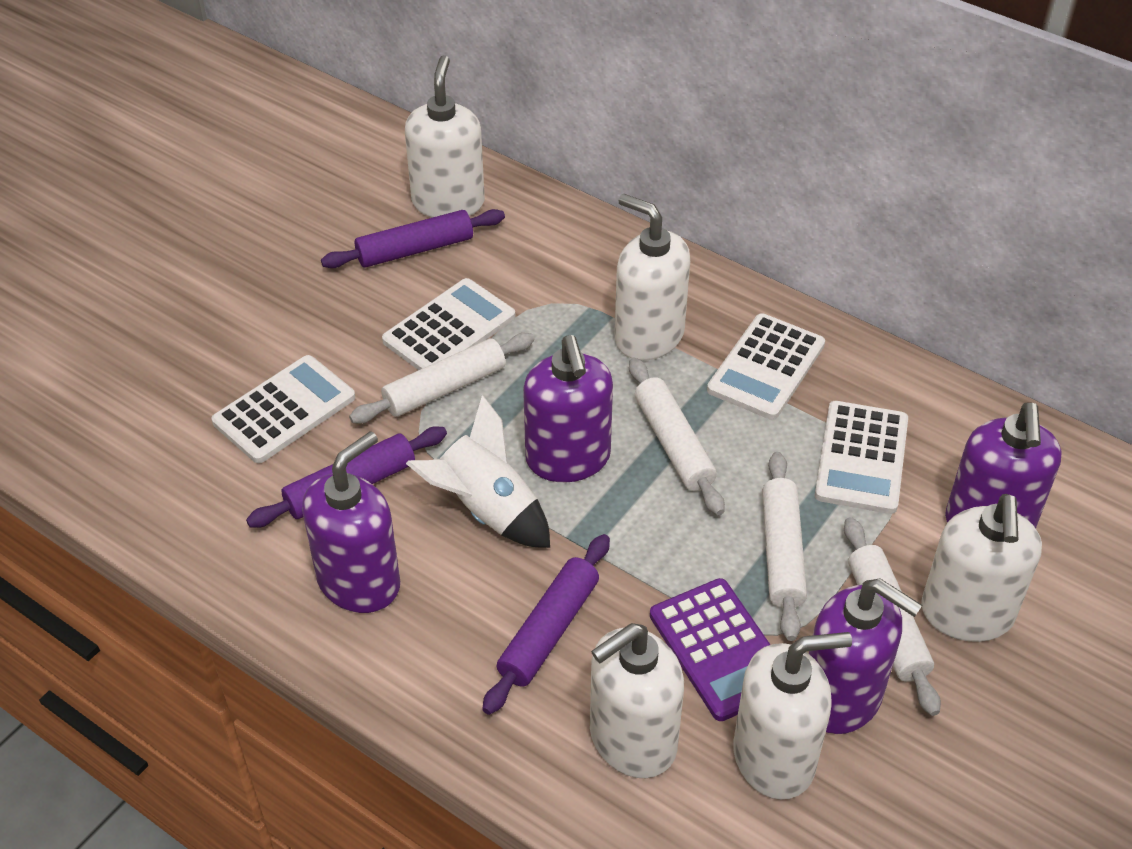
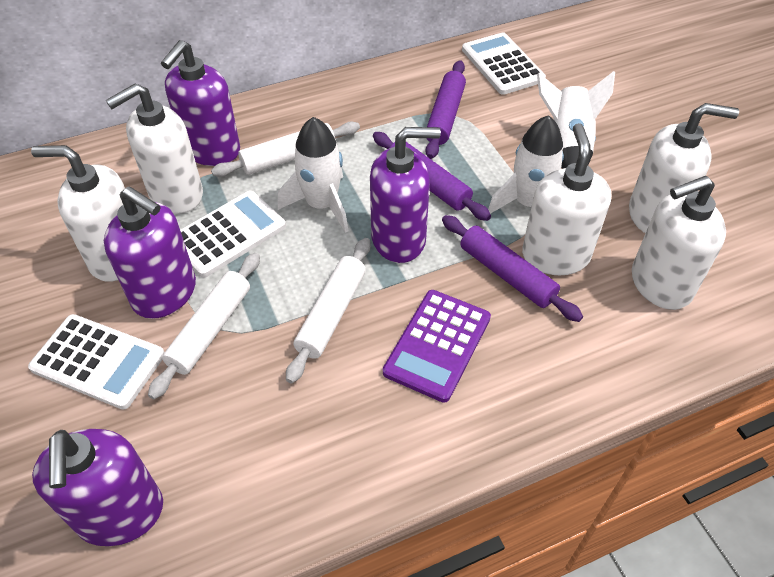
white calculator: [212,355,355,463] [382,278,516,370] [707,313,825,420] [815,401,908,514] = 4 -> [28,314,164,409] [180,191,286,278] [462,32,546,95] = 3
white rocket: [406,395,550,548] = 1 -> [278,117,348,233] [488,115,564,214] [537,71,615,169] = 3
white rolling pin: [349,333,535,424] [629,358,725,515] [762,452,807,641] [844,517,941,716] = 4 -> [148,253,260,399] [211,121,360,177] [286,238,370,383] = 3

